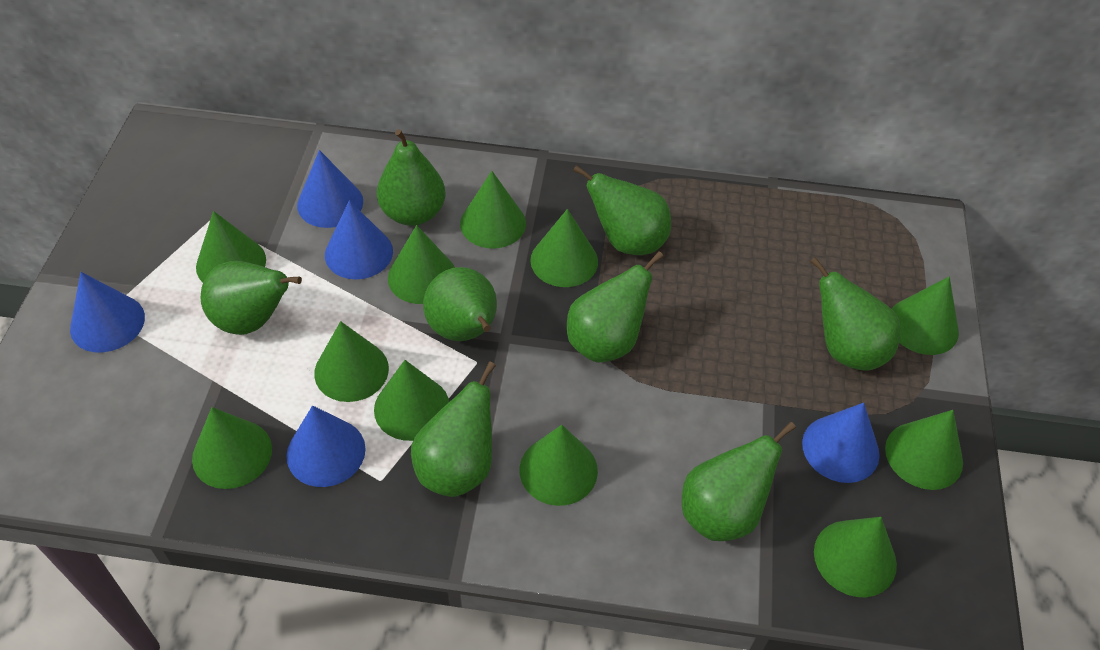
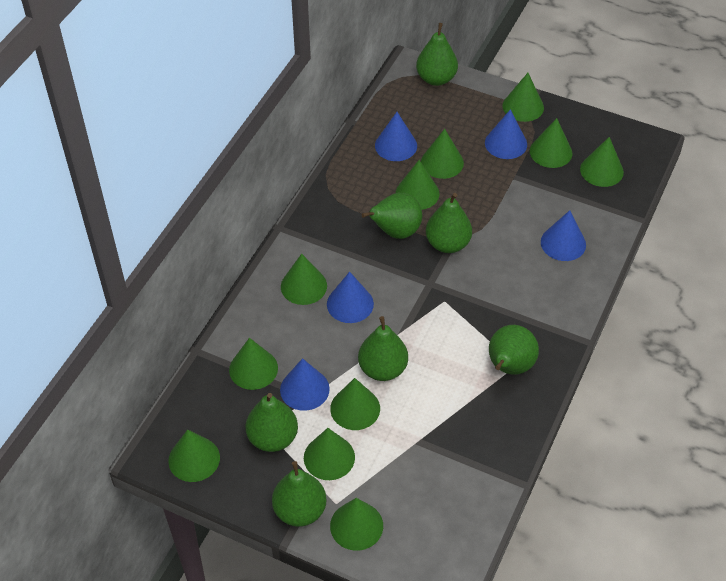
green pear: [200,261,302,335] [377,129,445,226] [411,361,496,497] [423,267,497,341] [567,251,664,362] [573,165,671,255] [682,422,796,541] [810,257,901,371] = 8 -> [245,393,298,452] [272,461,327,527] [358,316,408,381] [362,193,422,239] [416,23,458,86] [426,193,472,253] [489,325,539,375] = 7

